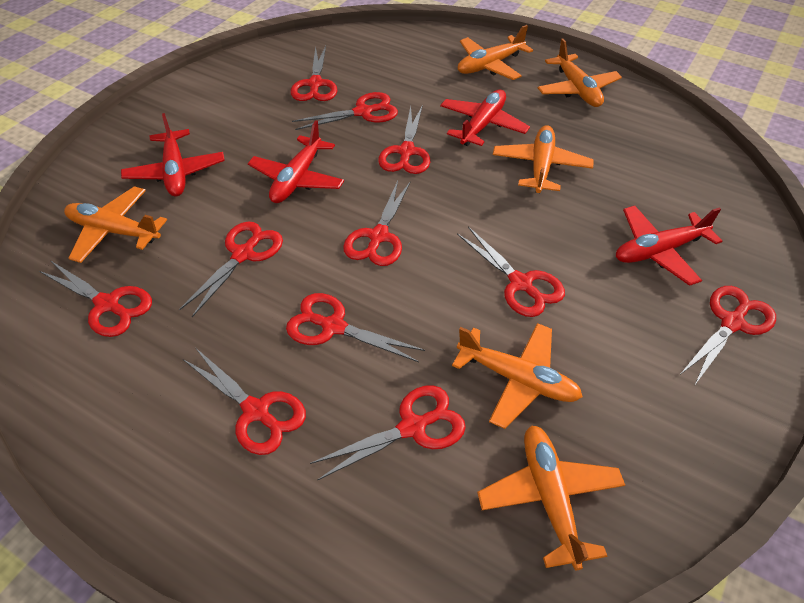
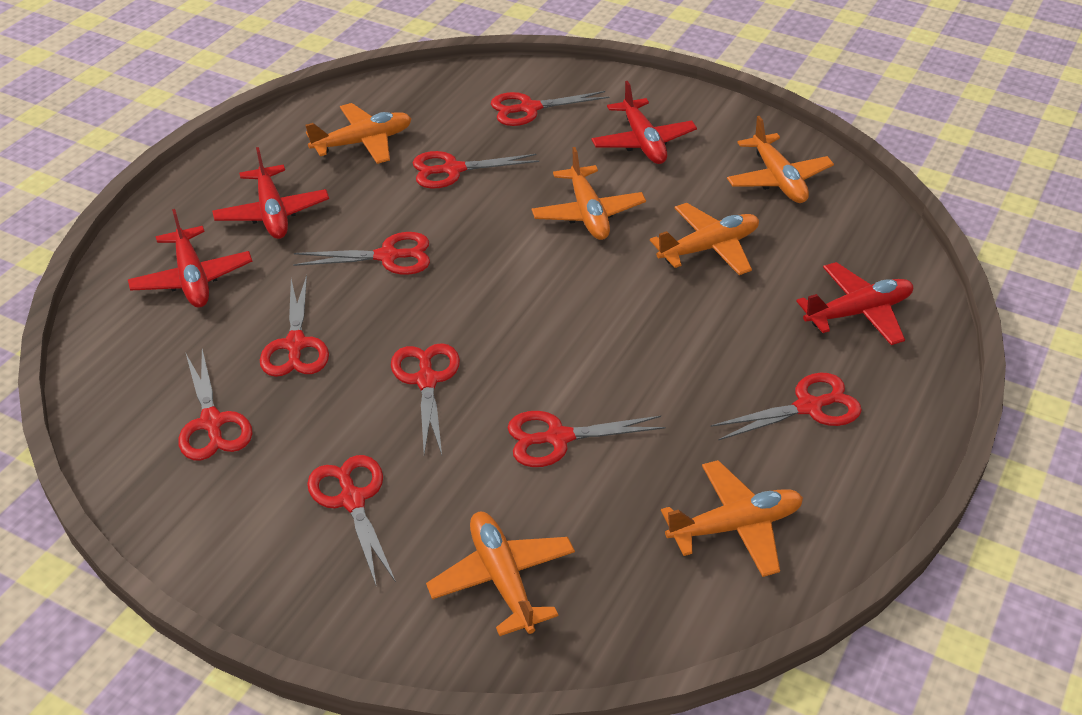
red scissors: [39,260,152,337] [179,222,283,317] [183,348,306,455] [286,293,425,362] [291,46,337,101] [292,92,398,130] [310,385,466,481] [343,181,411,266] [378,106,430,174] [457,226,565,317] [680,286,776,385] = 11 -> [178,349,253,461] [260,275,329,377] [293,232,430,275] [307,455,396,585] [391,343,460,455] [413,151,539,188] [491,91,609,126] [507,411,666,467] [711,373,862,441] = 9

